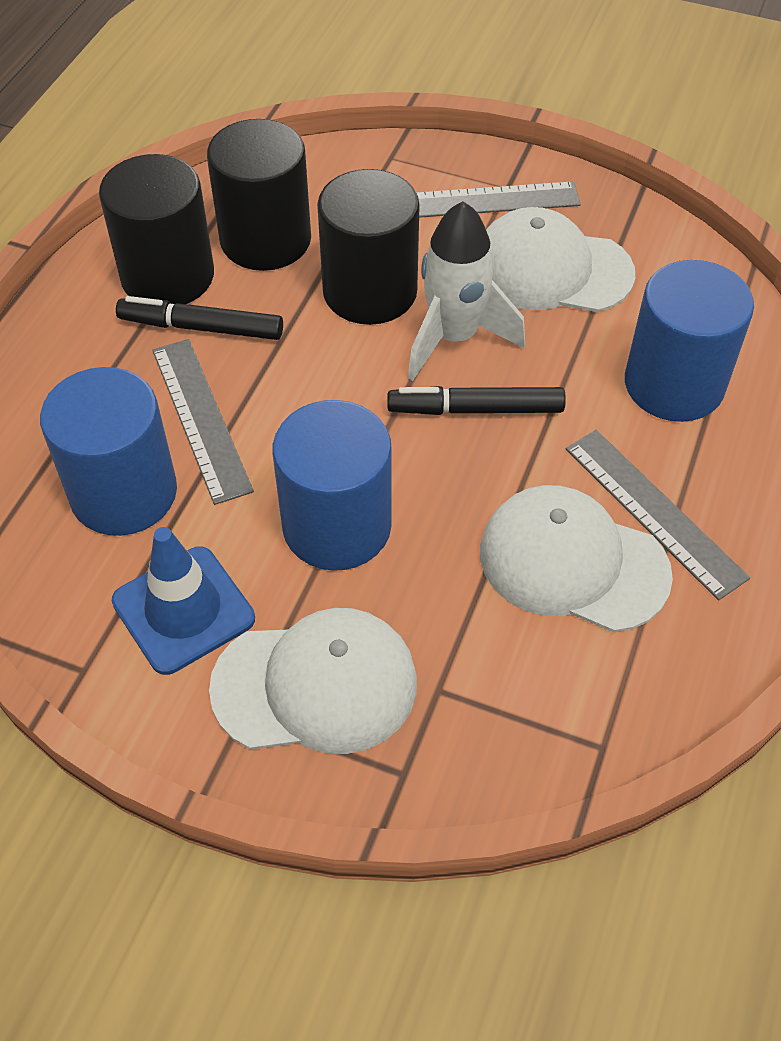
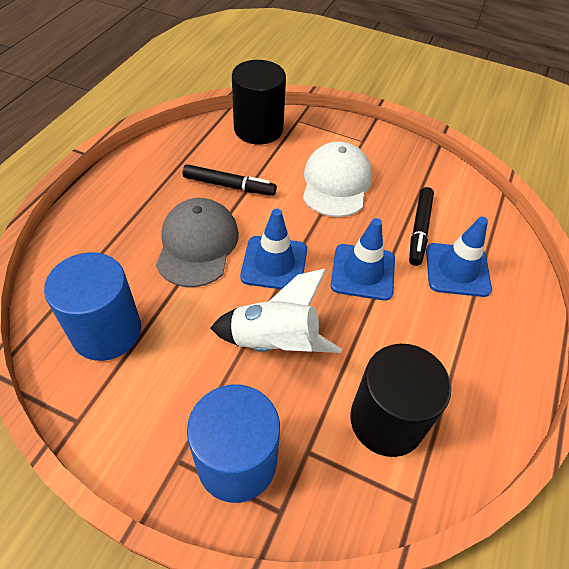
black cylinder: [99,154,214,304] [207,119,311,271] [317,169,420,325] = 3 -> [232,60,286,144] [350,344,451,457] = 2
blue cylinder: [40,367,177,536] [273,400,392,571] [625,260,754,422] = 3 -> [44,252,141,361] [187,385,280,503] = 2
blue traffic cone: [112,527,255,675] = 1 -> [240,209,307,290] [331,218,395,301] [426,217,492,297] = 3
grey cap: none = 0 -> [156,198,239,287] = 1
grey ruler: [152,339,254,505] [416,181,581,218] [566,430,750,600] = 3 -> none = 0
white cap: [209,608,417,754] [480,485,673,632] [486,207,635,312] = 3 -> [303,142,372,217] = 1

